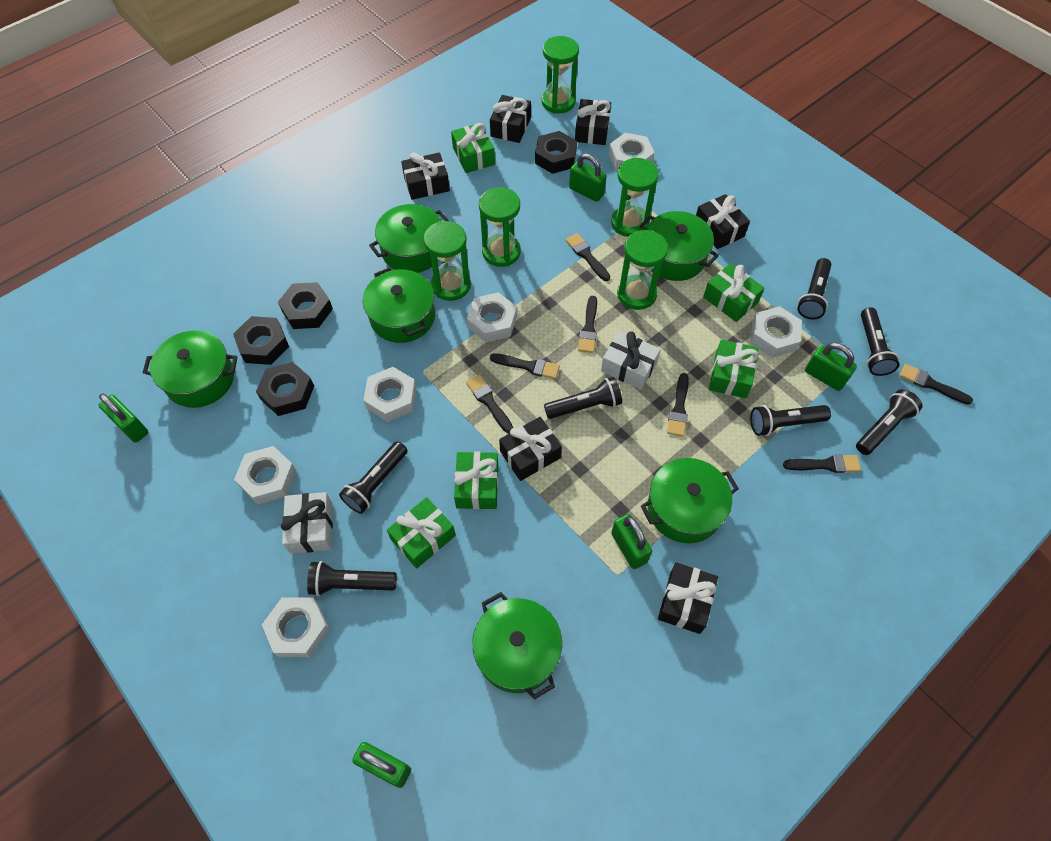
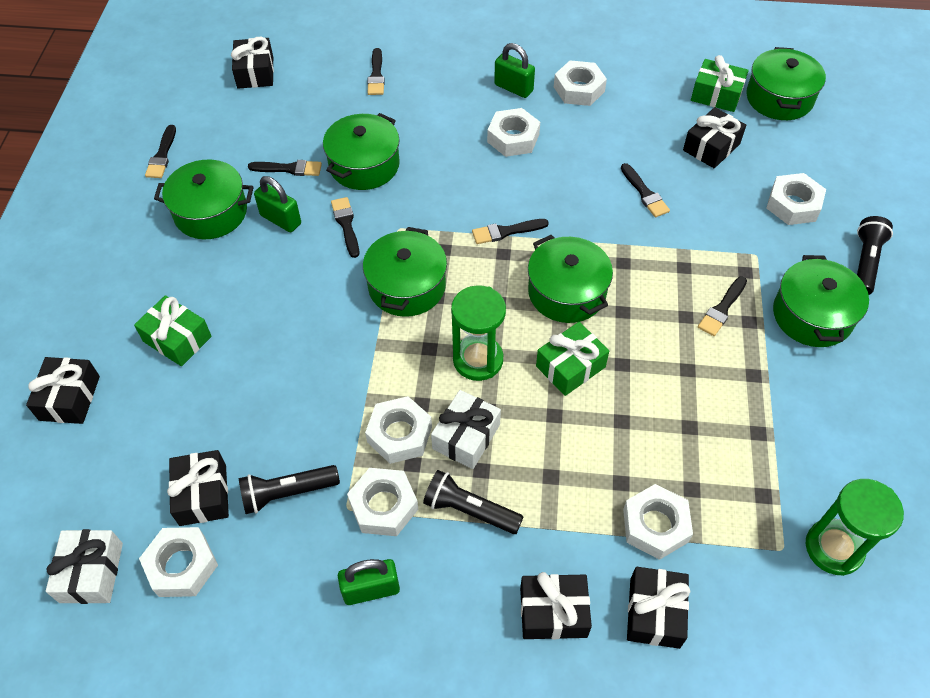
black flashlight: [307,561,397,596] [339,441,407,514] [544,377,622,419] [750,405,831,436] [798,258,832,319] [856,389,923,455] [861,307,899,376] = 7 -> [239,465,340,514] [423,470,523,534] [857,216,893,295] = 3
black nut: [233,316,289,365] [256,362,314,416] [278,282,333,329] [535,131,577,174] = 4 -> none = 0
green gift: [387,497,456,568] [451,123,495,173] [454,452,498,509] [703,263,765,322] [709,340,759,398] = 5 -> [134,295,212,366] [536,322,609,396] [691,55,749,112] = 3
green hourglass: [424,221,471,301] [479,187,521,267] [542,36,579,113] [611,157,659,237] [617,230,668,310] = 5 -> [451,285,506,381] [806,479,904,576] = 2
green padlock: [99,394,148,443] [352,742,411,788] [569,153,607,202] [611,514,652,569] [805,343,857,391] = 5 -> [254,176,301,232] [338,559,400,605] [494,43,535,98] = 3
white nut: [234,446,296,505] [262,597,330,657] [363,367,417,422] [467,292,517,342] [609,133,654,171] [750,306,802,358] = 6 -> [139,527,218,597] [347,468,418,536] [365,396,432,464] [487,108,540,157] [554,60,607,106] [623,484,693,560] [766,173,826,225] = 7

